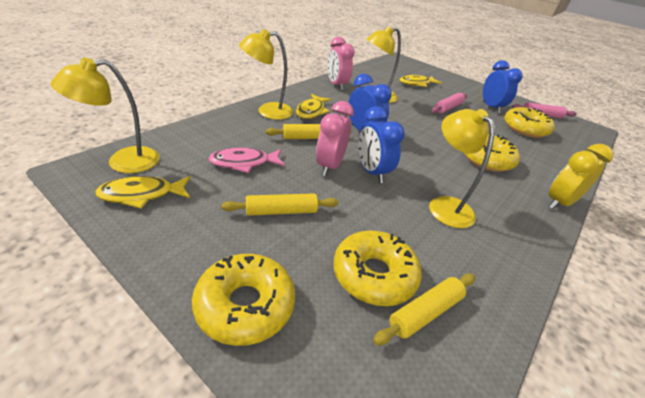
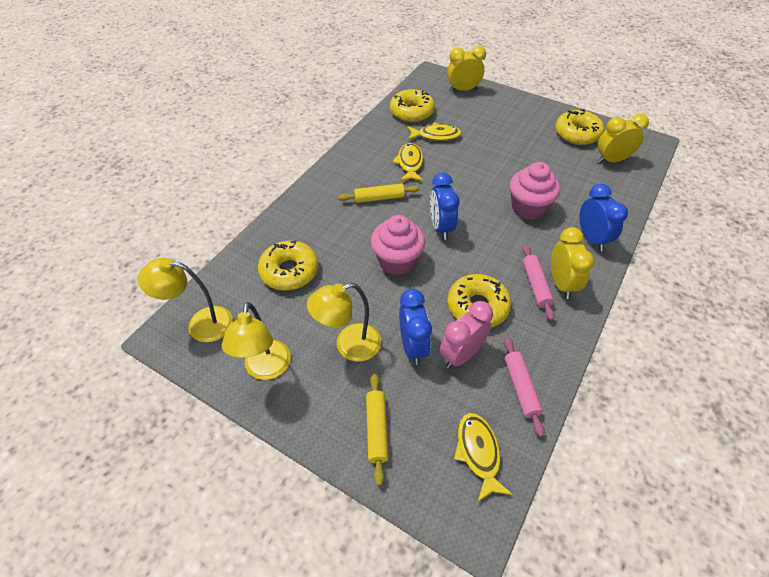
pink clock: [316,101,354,176] [327,37,355,91] = 2 -> [440,301,493,369] = 1
pink cupcake: none = 0 -> [371,215,425,275] [510,162,560,220] = 2
pink fish: [208,147,285,173] = 1 -> none = 0
yellow clock: [548,144,613,209] = 1 -> [447,46,486,92] [551,227,594,299] [597,114,649,163] = 3
yellow lamp: [51,57,160,173] [239,29,293,120] [367,26,401,103] [429,109,495,228] = 4 -> [138,258,233,342] [222,302,291,380] [307,283,381,362] = 3
yellow rolling pin: [221,193,339,216] [266,124,352,139] [373,273,475,346] = 3 -> [338,183,420,203] [366,373,388,486] = 2

